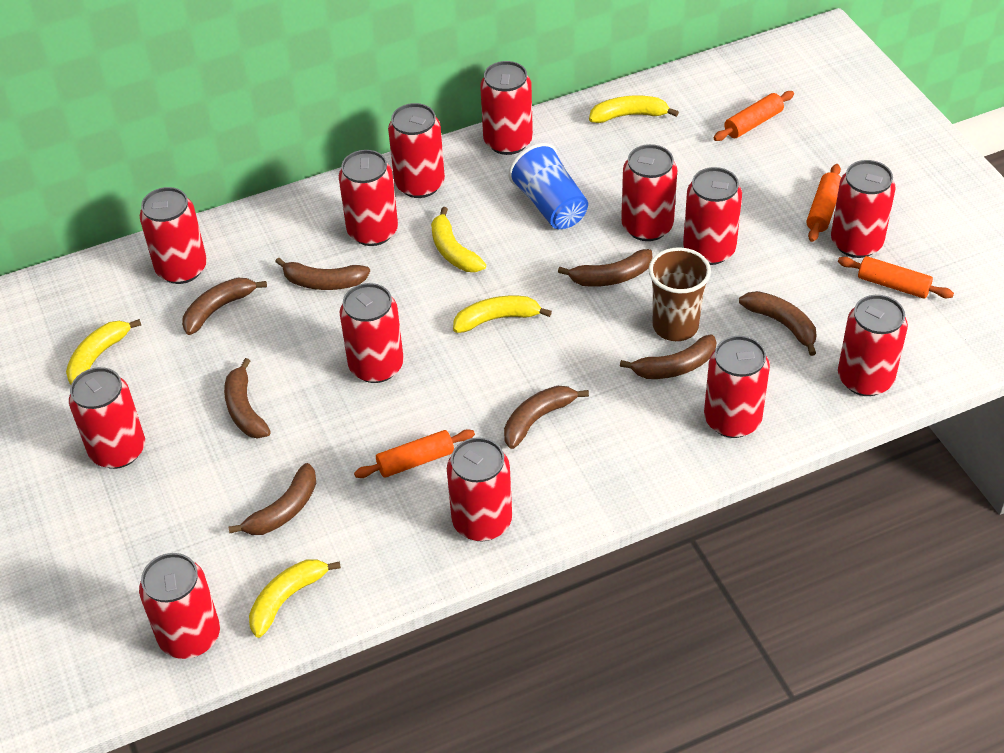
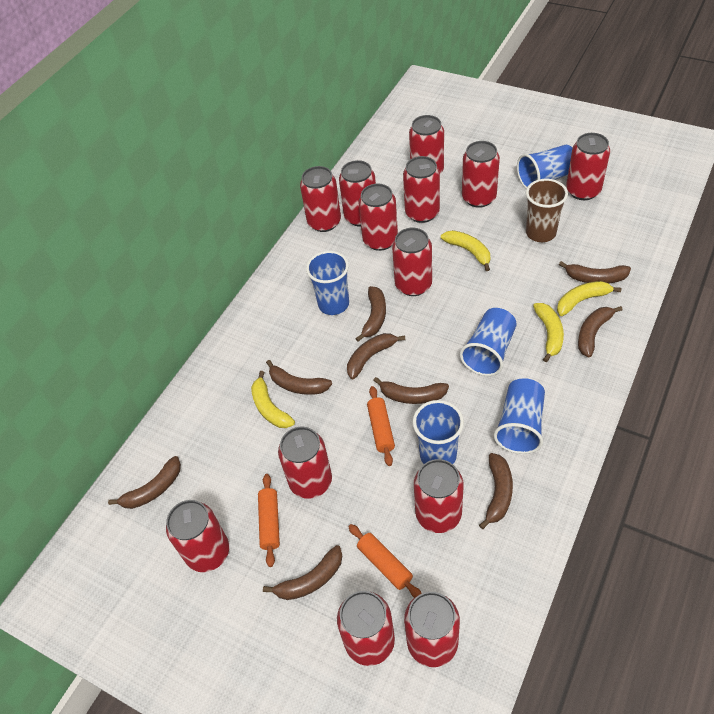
blue cup: [508,143,588,229] = 1 -> [306,251,349,315] [413,400,464,464] [460,308,517,376] [494,378,545,454] [517,145,572,189] = 5
brown banana: [182,278,267,335] [224,358,271,439] [229,463,316,535] [275,257,370,290] [504,386,589,449] [558,249,652,287] [620,334,717,379] [739,291,817,356] = 8 -> [108,456,181,509] [263,545,342,600] [266,360,332,395] [347,333,405,379] [355,286,386,342] [373,377,449,404] [479,453,513,529] [559,261,631,284] [578,306,622,357] = 9
orange rolling pin: [354,429,475,478] [714,91,794,141] [806,164,841,242] [838,256,954,299] = 4 -> [258,474,280,567] [348,524,422,598] [367,386,395,466] = 3
yellow banana: [66,319,141,385] [249,559,341,638] [431,207,486,272] [453,296,552,333] [589,96,679,123] = 5 -> [251,371,295,428] [441,230,490,271] [533,303,564,362] [557,281,621,316] = 4

